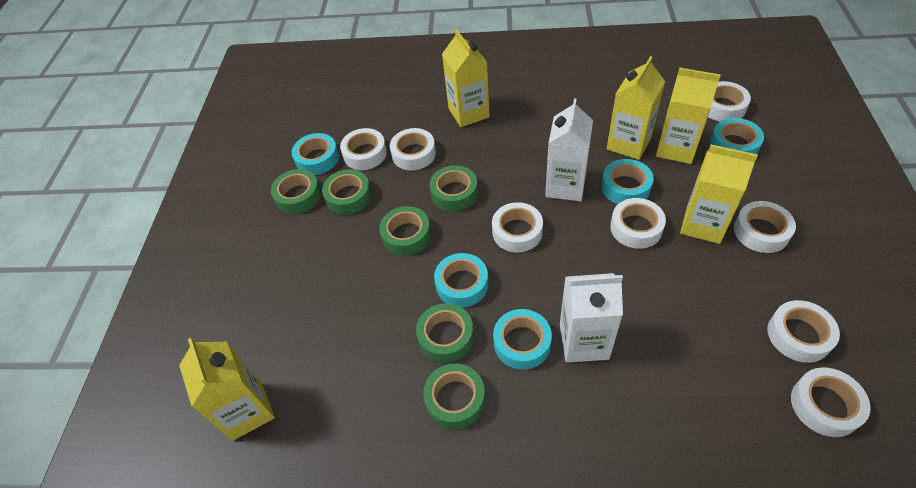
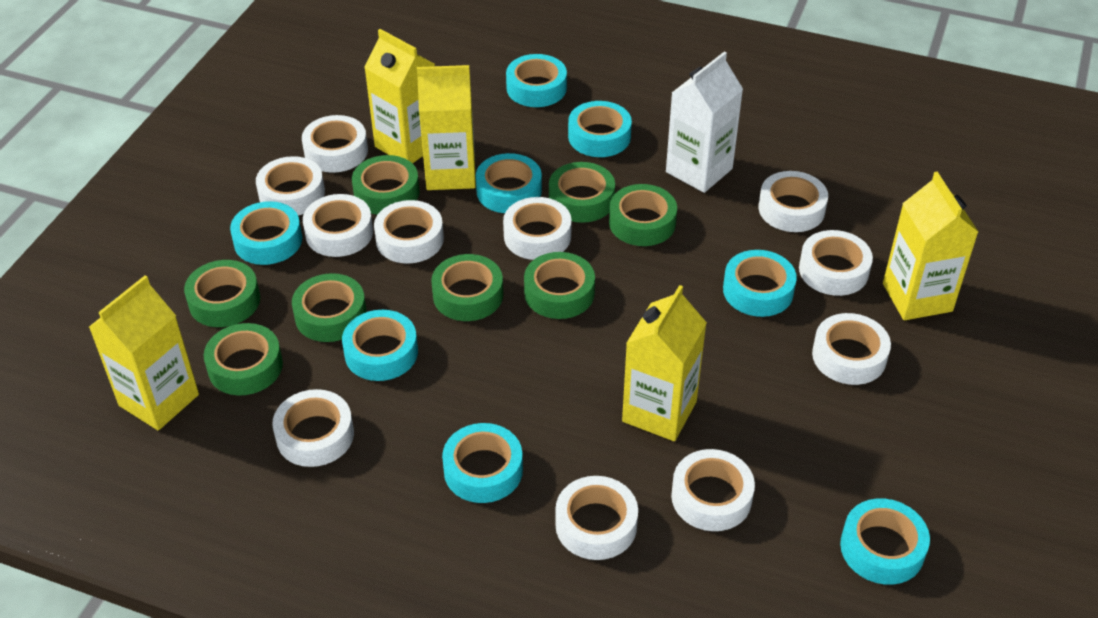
green tape: [271,169,321,214] [322,169,372,215] [379,206,431,256] [416,303,474,363] [423,363,485,429] [430,165,478,211] = 6 -> [184,260,260,327] [204,323,283,395] [292,273,367,342] [352,155,420,215] [431,254,503,321] [524,252,595,319] [549,162,615,223] [609,184,677,246] = 8
turquoise tape: [292,133,339,175] [434,253,488,307] [493,309,552,370] [601,159,654,204] [710,118,764,154] = 5 -> [230,201,302,265] [342,310,418,381] [442,423,523,503] [476,153,542,213] [506,54,567,107] [568,101,632,157] [723,250,797,317] [840,498,930,585] = 8
white carton: [545,98,593,201] [560,273,623,363] = 2 -> [666,52,743,193] = 1
white tape: [340,128,387,170] [390,128,436,170] [492,202,543,252] [610,198,666,249] [708,81,751,121] [734,201,796,253] [768,300,840,363] [791,368,871,437] = 8 -> [256,156,325,215] [272,389,354,467] [302,115,368,173] [303,194,373,257] [374,200,444,264] [503,197,572,260] [555,476,638,560] [671,449,755,531] [759,171,828,232] [799,230,873,296] [812,313,891,385] = 11

